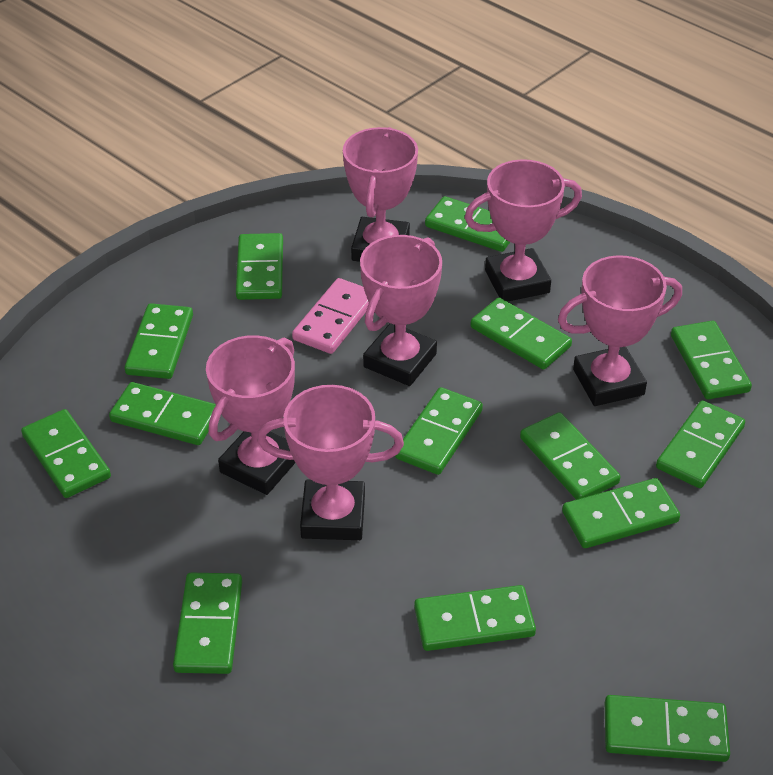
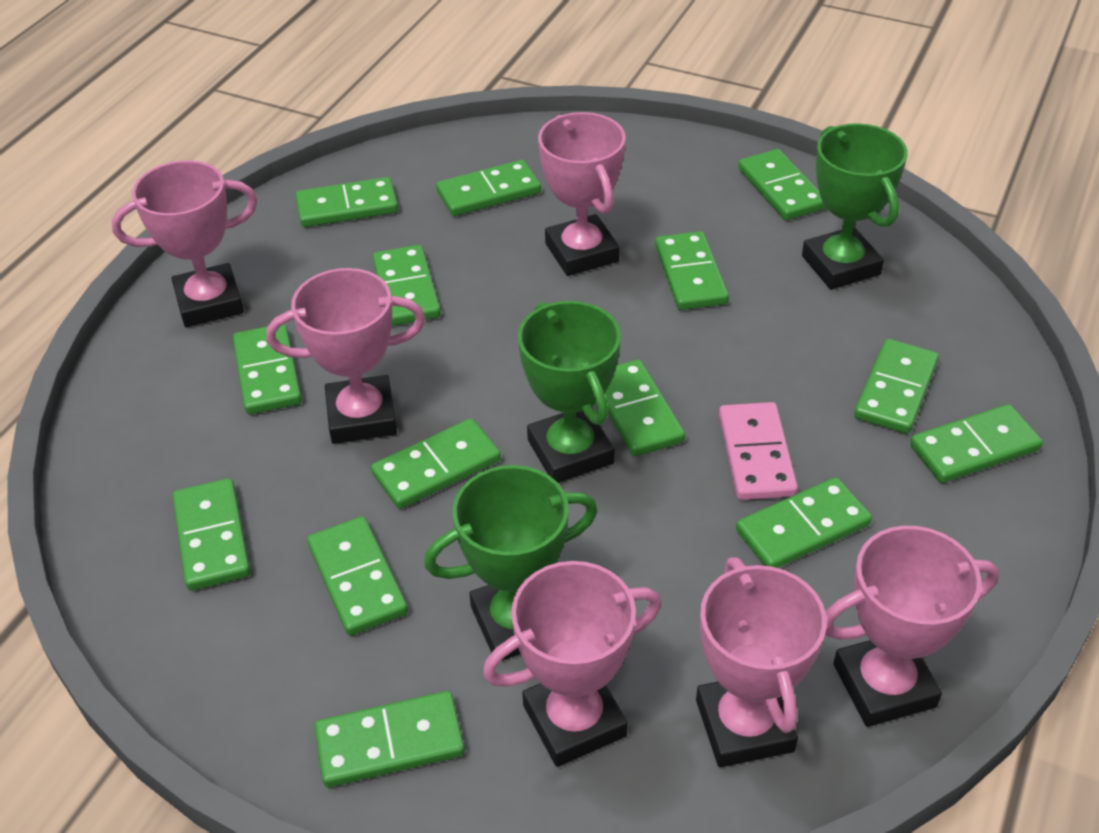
green trophy: none = 0 -> [424,465,598,661] [518,301,621,483] [802,123,908,289] = 3

